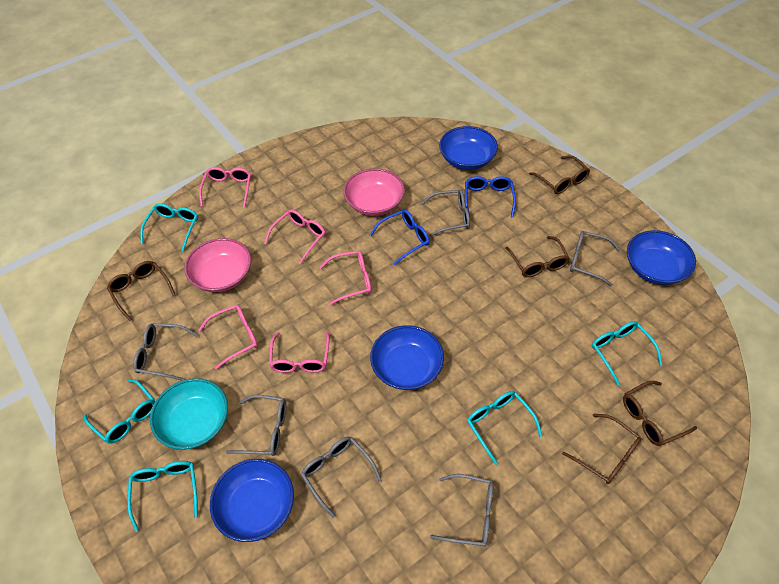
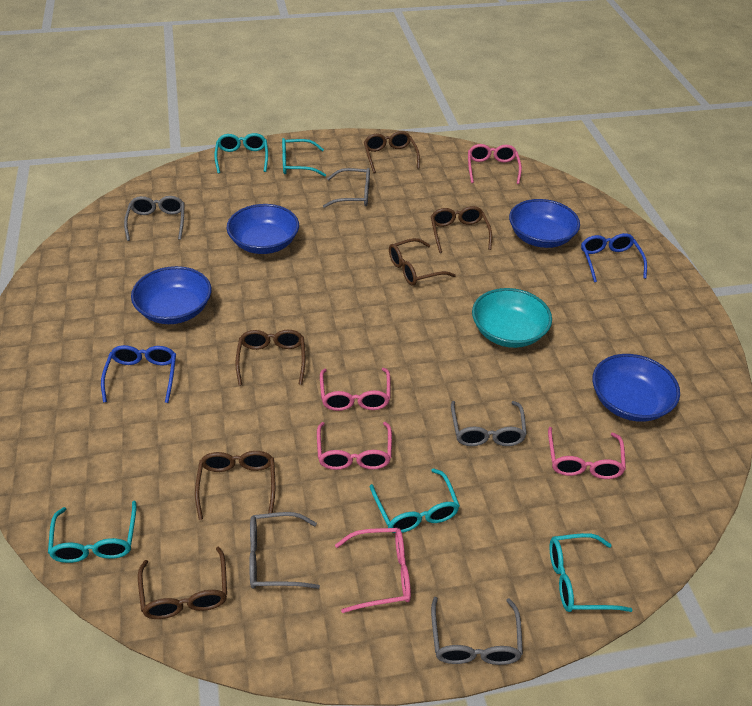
brown glasses: [107,261,176,321] [506,236,570,277] [529,155,590,194] [562,413,641,484] [623,381,697,446] = 5 -> [138,547,227,619] [195,451,275,520] [235,330,305,386] [364,131,420,173] [389,238,456,286] [431,206,492,253] = 6
grey glasses: [133,323,198,381] [226,395,286,456] [301,437,381,518] [422,190,470,237] [430,474,493,547] [570,231,621,286] = 6 -> [124,196,185,241] [249,512,320,589] [323,168,370,208] [431,597,523,665] [451,401,527,446] = 5
pink bowl: [184,238,251,292] [343,168,405,216] = 2 -> none = 0

